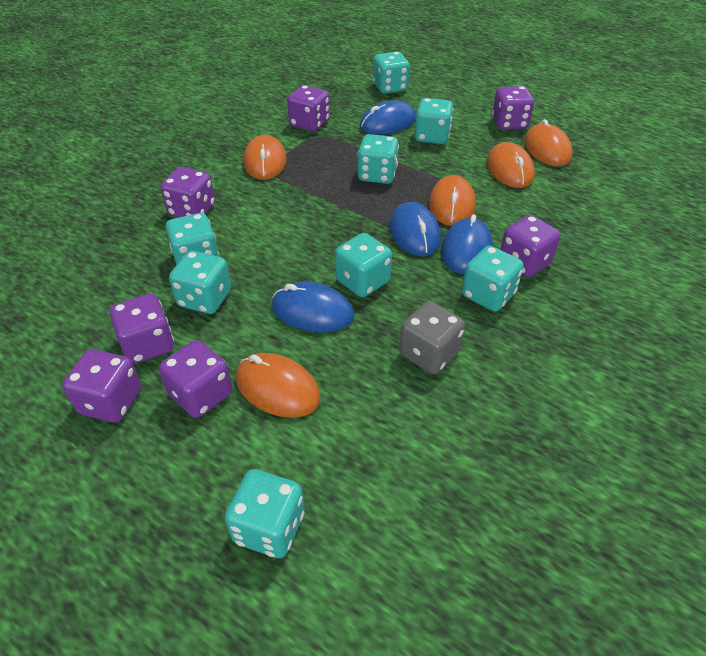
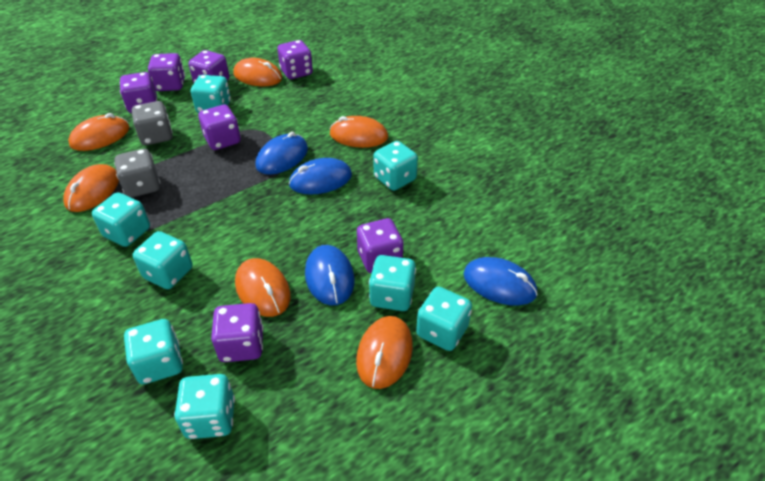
grey dice: [399,301,465,374] = 1 -> [114,149,160,198] [132,101,173,145] = 2
orange mouse: [236,353,321,418] [244,135,287,180] [429,175,476,226] [487,142,535,188] [524,119,572,166] = 5 -> [63,164,119,212] [68,113,129,151] [234,58,282,86] [235,258,291,317] [330,116,388,148] [356,316,413,389] = 6

